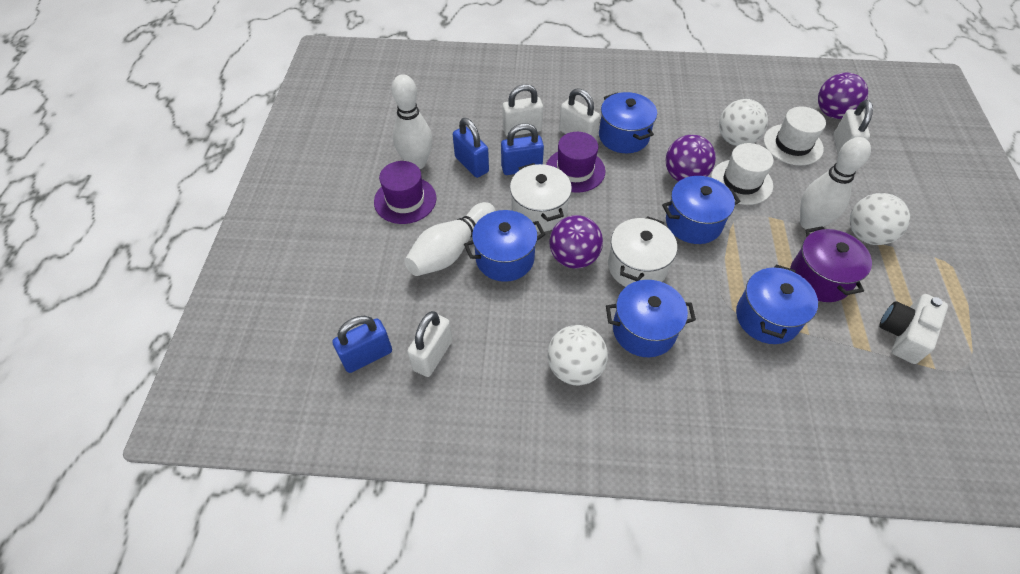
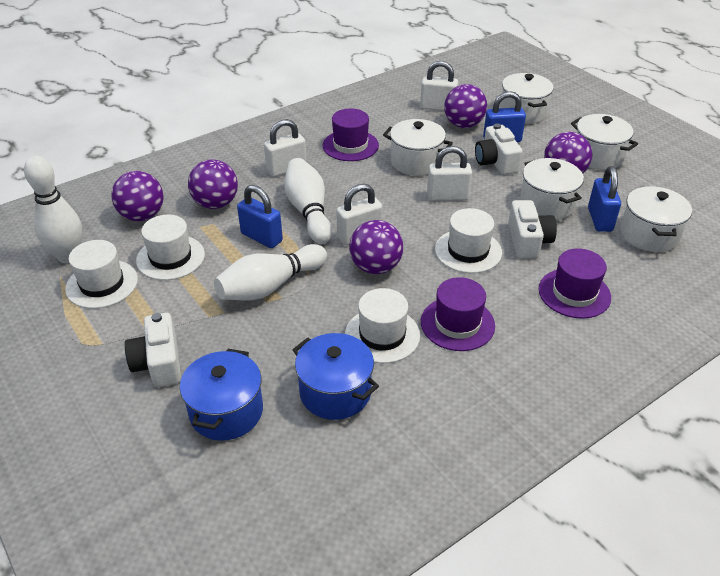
blue pot: [464,210,545,282] [599,92,657,153] [606,280,696,357] [662,176,740,244] [736,264,818,344] = 5 -> [180,349,263,441] [293,333,379,420] = 2
purple ball: [549,215,603,269] [666,135,716,181] [818,73,868,119] = 3 -> [111,171,164,221] [188,159,238,209] [349,220,403,274] [444,84,487,128] [544,132,593,173] = 5
purple hat: [374,161,437,224] [546,132,605,193] = 2 -> [323,108,379,161] [421,277,495,351] [539,248,611,319] = 3
purple pot: [790,226,872,302] = 1 -> none = 0
white ball: [547,325,608,385] [719,99,768,146] [850,193,910,245] = 3 -> none = 0
white camera: [879,294,948,364] = 1 -> [125,313,181,387] [475,124,523,175] [508,200,557,258] = 3
white hat: [711,143,774,205] [763,107,826,166] = 2 -> [65,240,138,309] [136,215,205,280] [345,288,420,363] [435,208,502,273] = 4
white pot: [510,163,572,232] [608,216,677,287] = 2 -> [383,119,453,176] [500,73,554,124] [520,158,584,220] [571,114,638,170] [620,186,692,252] = 5

